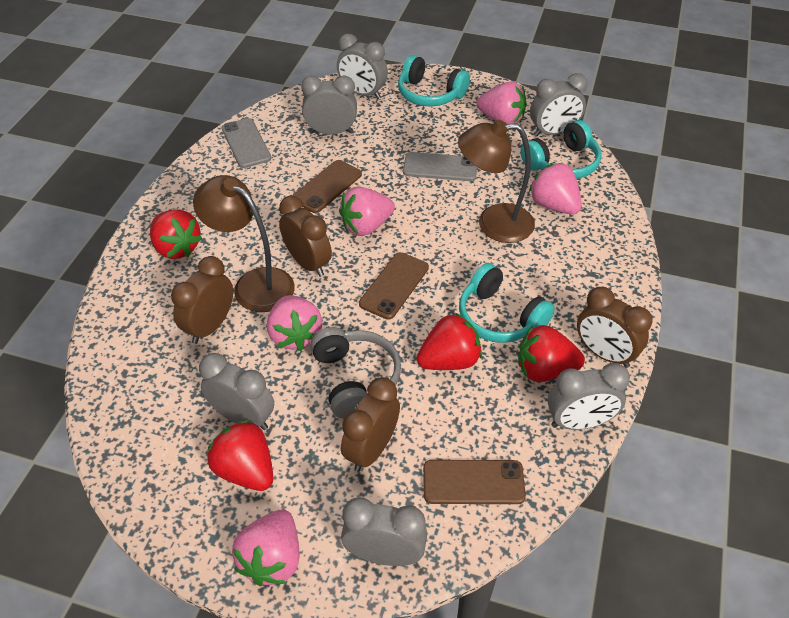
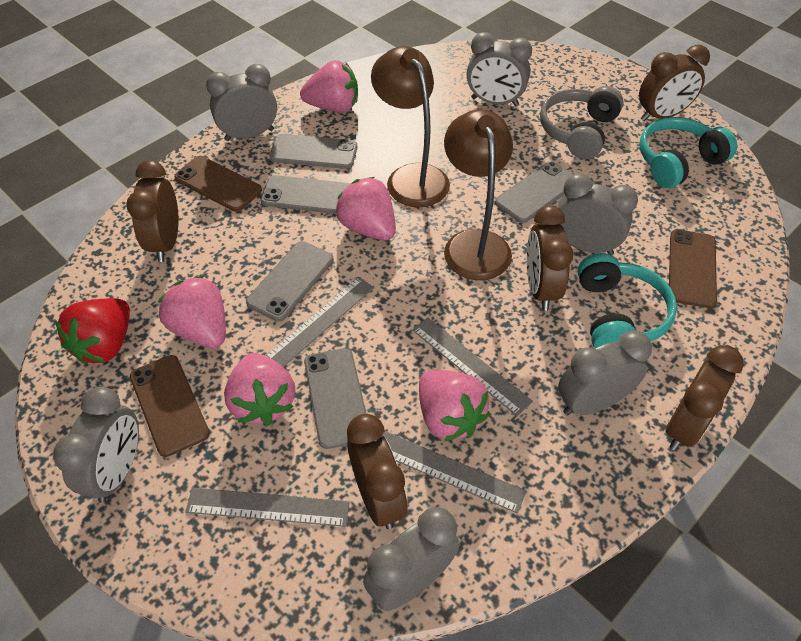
brown clock: [171,256,233,344] [279,196,332,277] [341,377,400,472] [577,287,653,368] = 4 -> [126,160,179,262] [347,414,407,529] [527,205,574,311] [639,45,710,121] [666,345,744,451] = 5
grey phone: [222,118,271,168] [403,152,477,181] = 2 -> [246,241,334,322] [261,175,350,214] [269,134,357,169] [304,348,366,449] [495,161,574,223] = 5
grey ruler: none = 0 -> [185,488,350,527] [266,277,374,367] [383,431,526,514] [412,317,533,416] = 4
red strawberry: [150,209,202,259] [207,420,273,491] [416,313,482,370] [518,325,585,382] = 4 -> [55,298,130,364] = 1
turquoise headphones: [398,55,470,107] [459,263,555,343] [521,120,602,179] = 3 -> [578,253,677,348] [639,117,737,188] = 2

